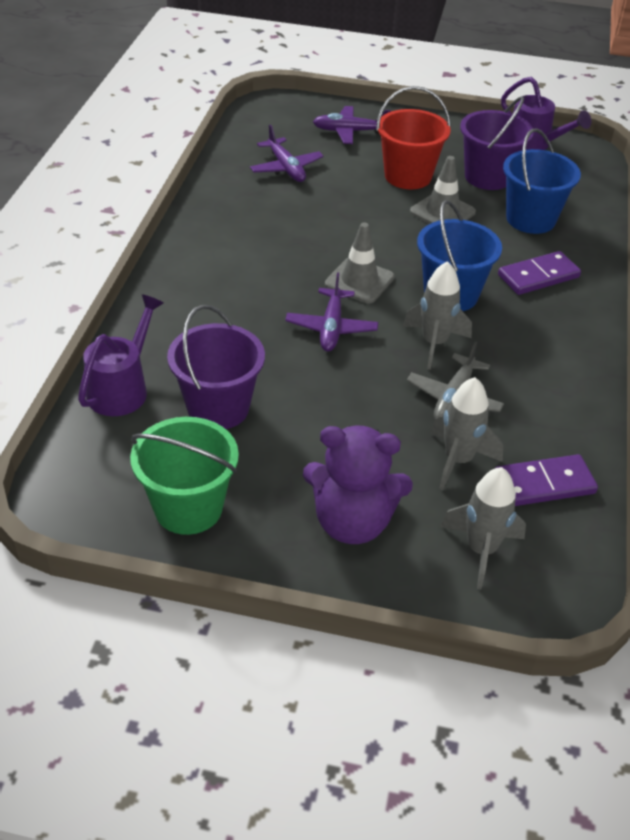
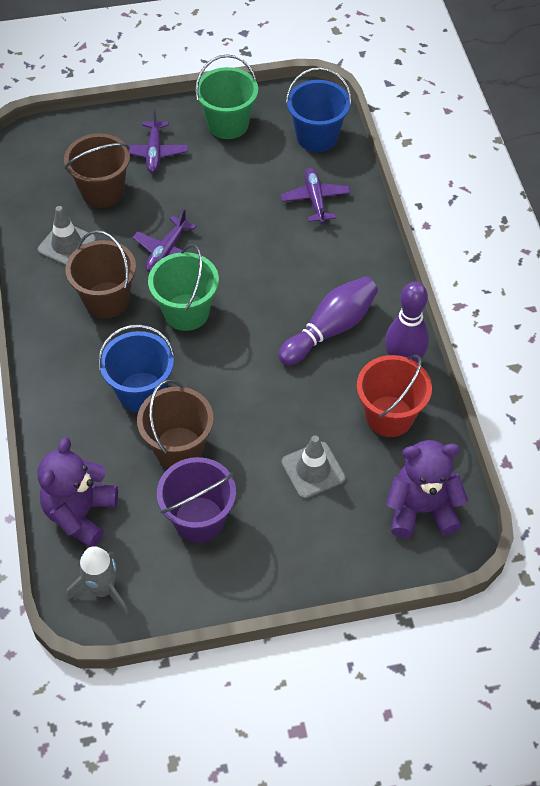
brown bucket: none = 0 -> [64,133,130,208] [65,230,136,318] [137,380,214,468] = 3
green bucket: [130,417,239,535] = 1 -> [148,244,219,331] [195,55,258,139] = 2
grey plane: [407,341,504,419] = 1 -> none = 0
grey rocket: [403,261,472,370] [430,377,503,490] [440,467,526,589] = 3 -> [67,546,129,615] = 1
purple bowling pin: none = 0 -> [278,276,378,365] [385,282,429,363] = 2
purple bucket: [167,305,265,429] [460,96,534,190] = 2 -> [157,457,236,543] = 1
purple domino: [495,454,598,506] [498,251,581,295] = 2 -> none = 0
purple teddy bear: [303,426,413,544] = 1 -> [38,437,118,547] [386,440,468,538] = 2
purple watering can: [78,294,164,416] [501,77,591,150] = 2 -> none = 0

